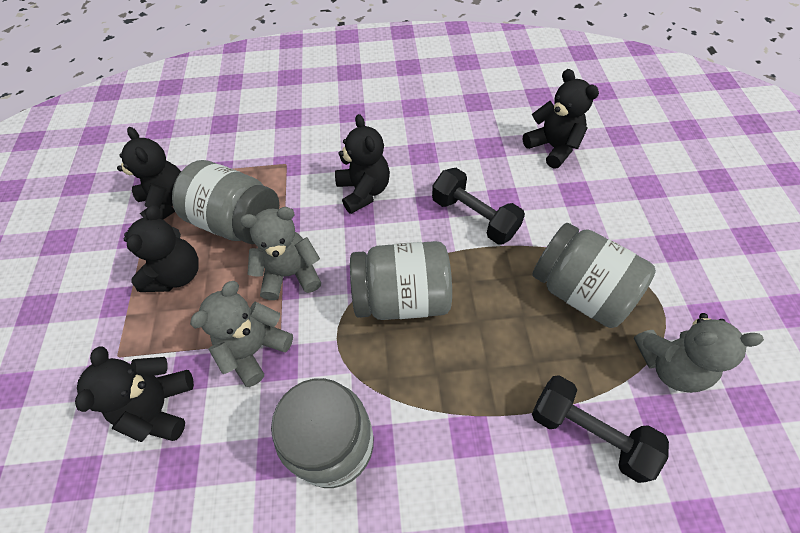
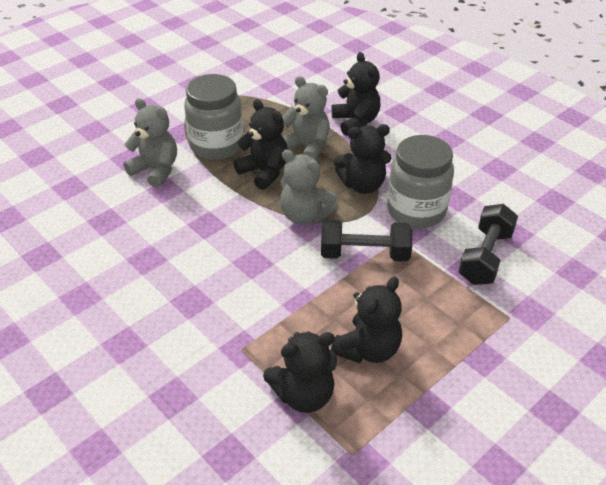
grey jar: [172,160,279,244] [271,378,374,488] [350,241,452,320] [532,223,656,328] = 4 -> [184,74,243,160] [387,135,454,228] = 2

